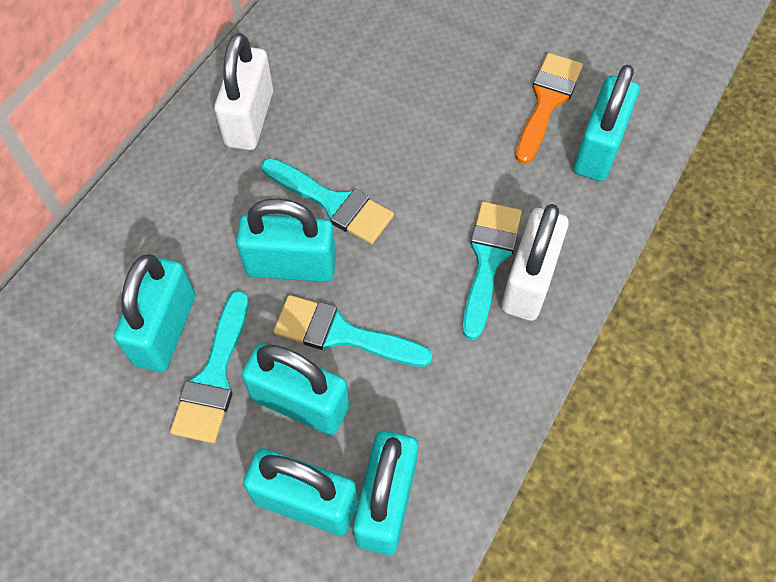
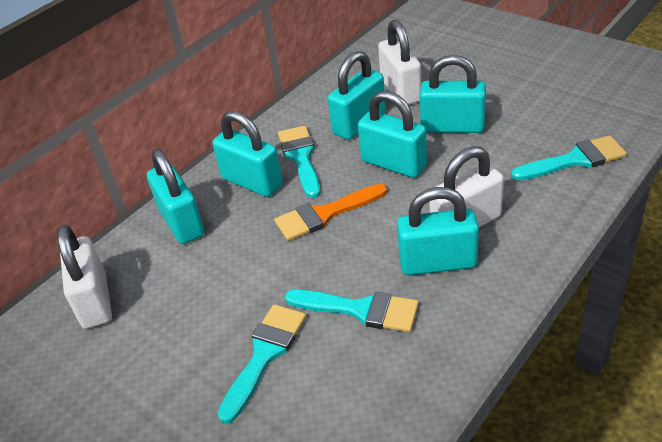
white padlock: [214,33,273,150] [502,204,569,321] = 2 -> [57,224,112,329] [378,20,422,105] [429,146,504,227] = 3

